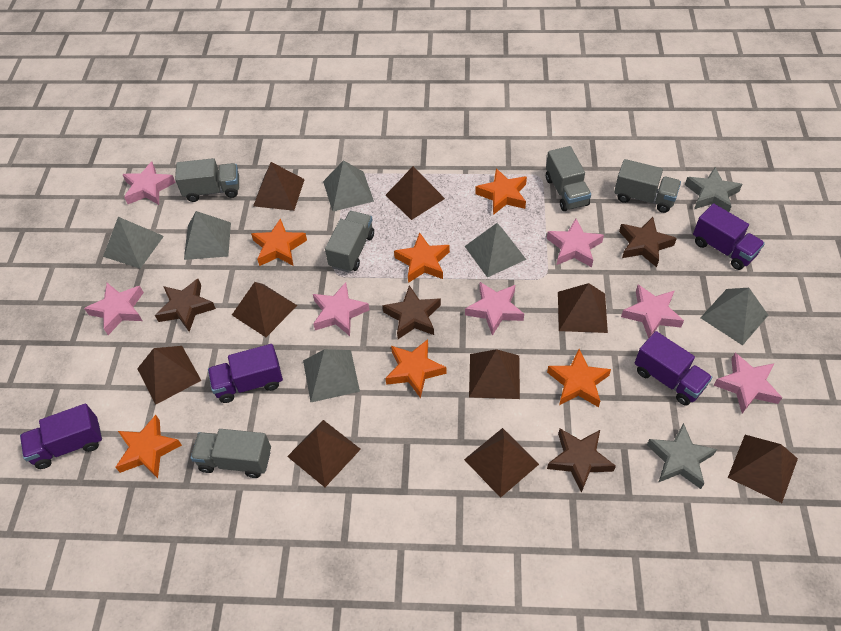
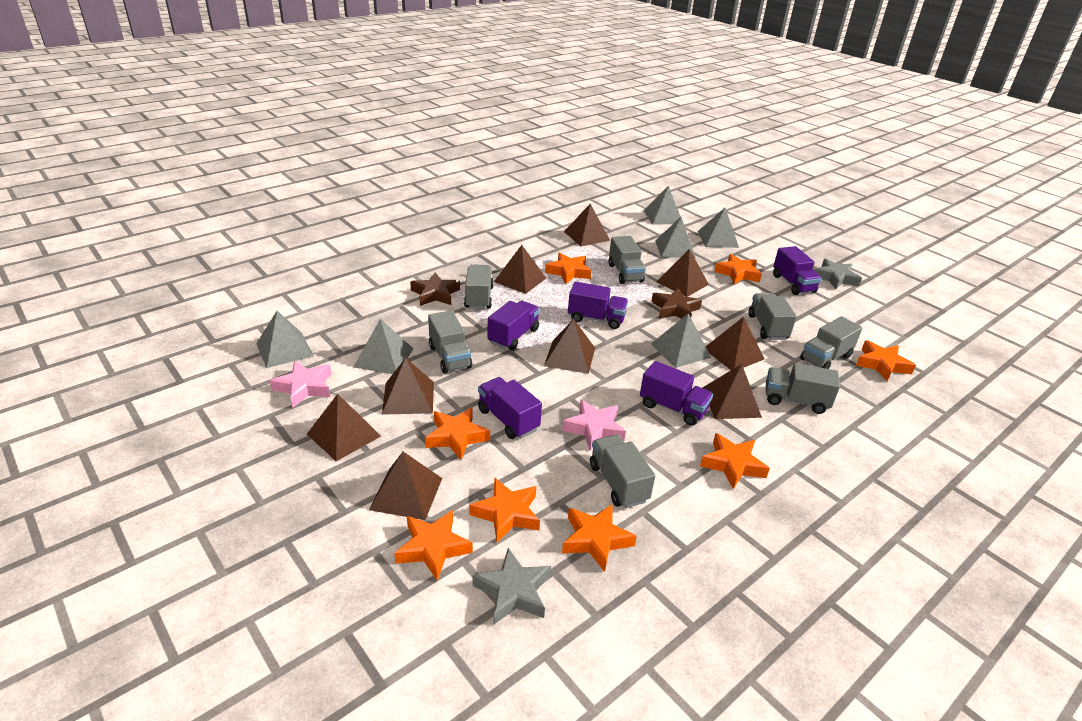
brown star: [155,279,216,332] [382,285,441,339] [547,429,616,493] [619,217,677,267] = 4 -> [410,273,460,306] [651,288,702,319] = 2
grey truck: [175,158,239,202] [191,429,271,478] [325,211,374,273] [546,146,591,211] [614,159,681,213] = 5 -> [428,310,472,373] [464,264,494,309] [590,434,655,508] [609,236,646,284] [749,293,797,340] [766,363,840,414] [800,316,862,369] = 7
orange star: [115,415,182,478] [251,218,307,266] [385,339,447,398] [394,233,450,283] [475,168,527,215] [547,349,611,407] = 6 -> [394,510,473,581] [425,407,490,460] [469,478,540,542] [545,253,592,284] [562,504,637,572] [700,433,770,489] [714,254,762,284] [856,340,916,381] = 8
pink star: [84,283,144,335] [122,161,176,205] [313,282,369,336] [465,282,524,336] [547,219,604,267] [621,285,684,339] [714,353,782,413] = 7 -> [270,361,331,408] [562,400,626,451] = 2
purple truck: [20,403,102,469] [208,344,283,403] [635,331,712,406] [693,204,765,270] = 4 -> [478,377,542,439] [488,300,540,350] [568,281,628,329] [640,361,713,425] [773,246,822,295] = 5

